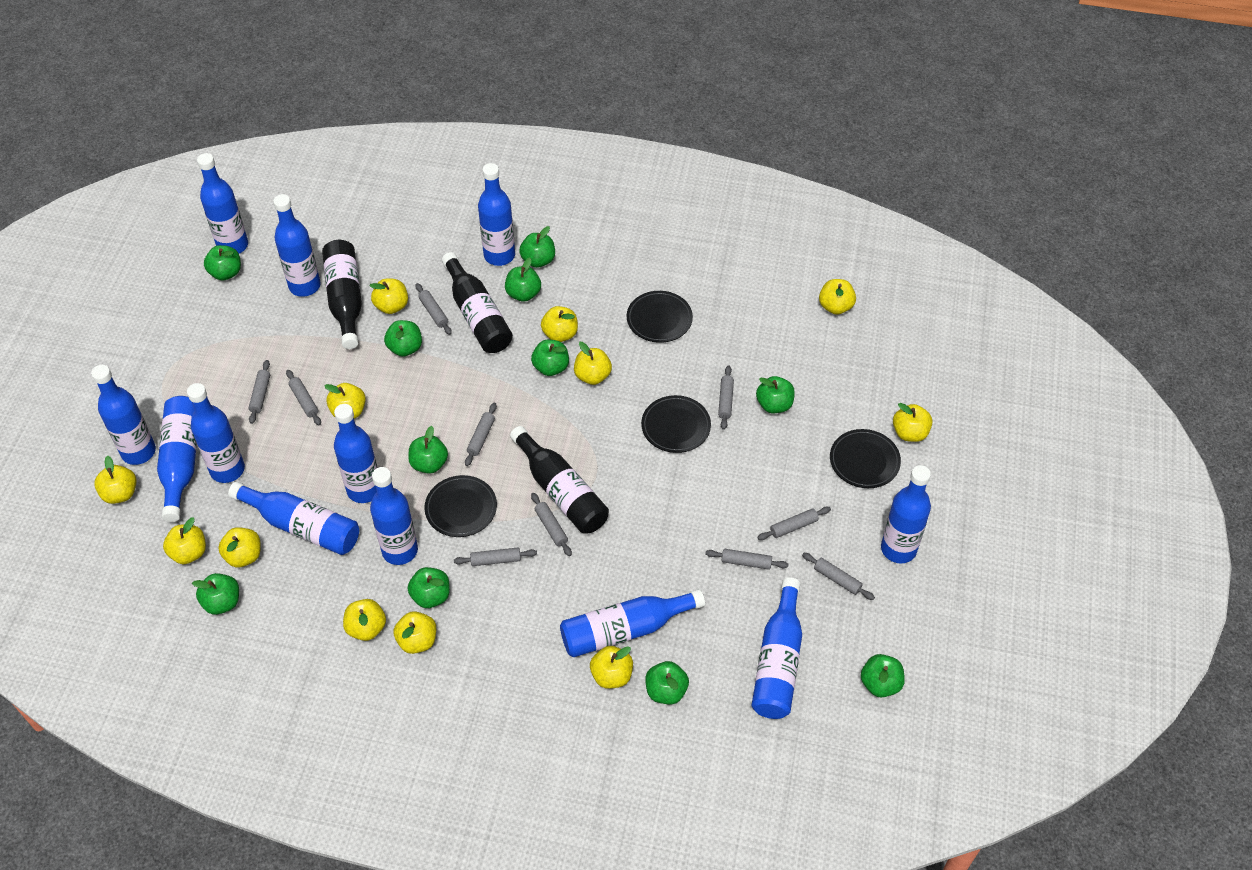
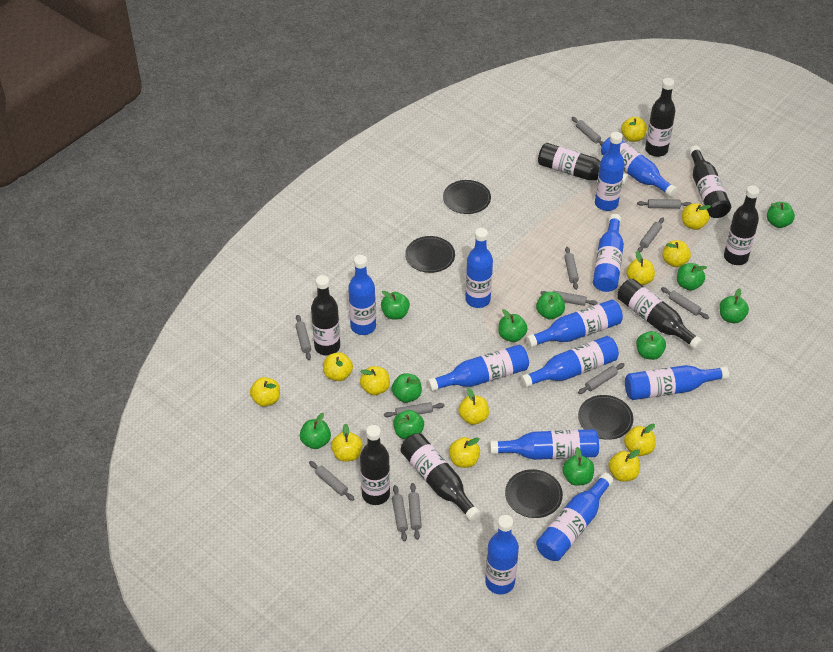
black bottle: [322,240,362,349] [442,252,513,353] [510,426,609,534] = 3 -> [311,275,340,356] [360,425,390,505] [401,433,481,521] [538,143,628,185] [617,279,703,350] [645,78,675,157] [689,145,731,218] [724,185,760,265] = 8
grey rolling pin: [248,360,270,424] [286,370,321,425] [415,283,452,335] [454,548,537,566] [465,403,497,466] [531,493,572,556] [705,549,789,570] [718,366,734,430] [757,507,831,540] [802,553,875,600] = 10 -> [295,315,311,360] [309,461,354,501] [384,402,444,417] [392,485,408,542] [408,483,422,540] [540,290,598,306] [564,247,579,290] [572,117,604,146] [578,363,625,394] [637,199,692,209] [637,217,664,253] [661,287,709,319] = 12

